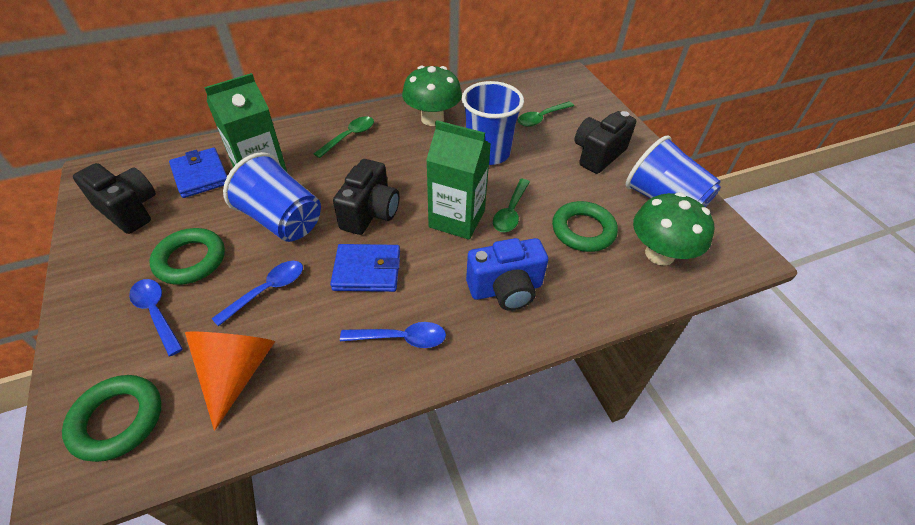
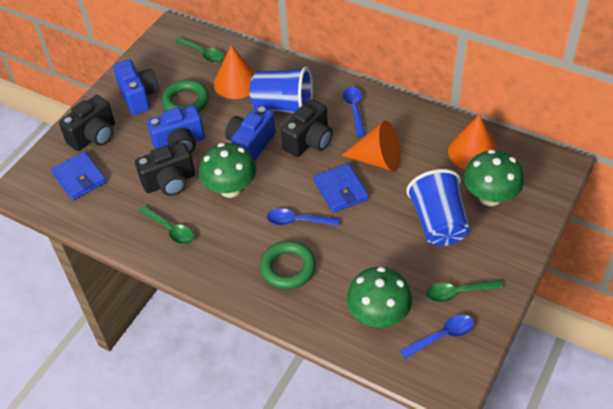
blue camera: [466,238,548,311] = 1 -> [113,59,159,115] [147,106,205,153] [225,106,276,162] = 3
blue cup: [223,152,321,242] [462,81,524,165] [626,136,721,208] = 3 -> [249,66,313,113] [406,169,470,246] = 2
green carton: [204,73,288,173] [426,120,491,240] = 2 -> none = 0
green mushroom: [402,66,462,126] [633,192,714,266] = 2 -> [199,143,256,198] [347,267,412,327] [464,150,524,206] = 3
green ring: [62,375,161,462] [150,228,225,285] [552,201,618,252] = 3 -> [161,80,209,112] [260,241,316,289] = 2
orange cone: [185,332,275,431] = 1 -> [214,45,255,99] [341,120,401,171] [448,114,499,170] = 3

